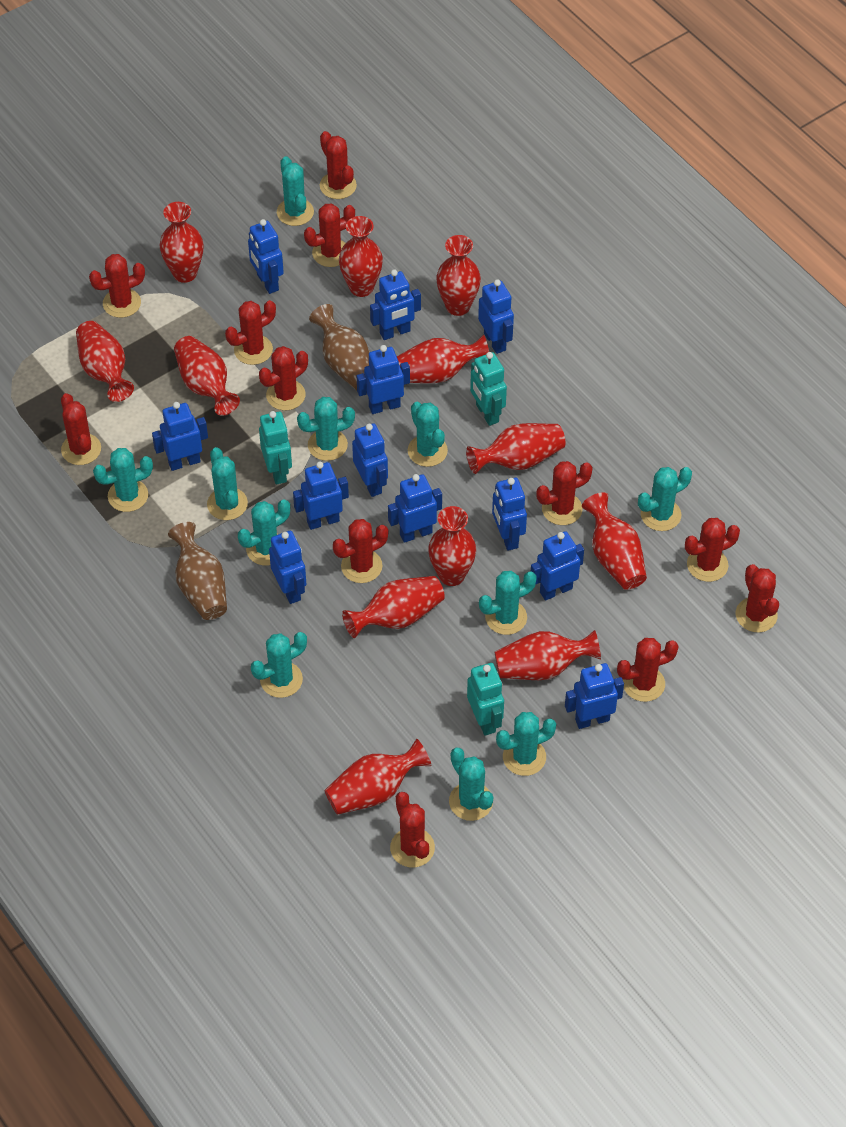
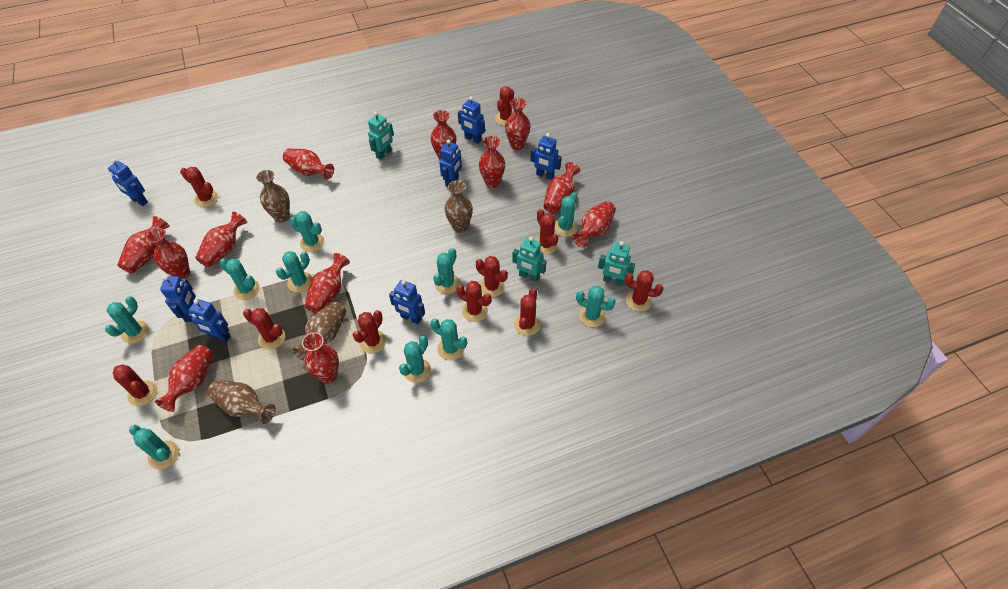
blue robot: [152,402,208,471] [248,219,284,294] [269,531,306,604] [293,462,349,530] [352,423,388,497] [357,345,410,414] [370,269,421,340] [388,474,442,543] [478,279,514,354] [492,478,527,551] [531,531,584,601] [565,663,624,729] = 12 -> [108,159,148,206] [160,275,196,322] [188,299,231,342] [389,280,425,324] [439,139,462,187] [458,96,485,144] [531,133,562,180] = 7
brown vase: [168,522,227,620] [309,304,369,390] = 2 -> [207,380,276,424] [256,170,290,222] [292,302,346,361] [445,180,473,233] = 4
red cactus: [61,393,101,465] [89,254,145,318] [225,300,276,365] [259,346,308,410] [304,203,355,267] [320,131,357,199] [333,519,388,583] [390,792,435,867] [536,461,593,525] [617,638,679,702] [685,518,740,582] [736,564,779,632] = 12 -> [113,365,157,406] [180,167,218,207] [243,308,285,350] [353,310,387,353] [456,281,491,322] [476,256,508,297] [495,86,514,126] [514,288,541,336] [535,209,558,254] [625,270,664,312] = 10
turquoise cactus: [93,448,153,512] [207,447,248,520] [238,500,290,566] [251,632,307,698] [277,156,314,226] [297,397,355,461] [408,402,448,467] [449,748,493,821] [479,571,537,635] [496,712,556,776] [638,467,692,531] = 11 -> [105,296,149,344] [129,425,179,469] [220,259,260,300] [276,251,313,292] [290,211,324,252] [399,336,431,383] [431,318,467,361] [433,248,460,294] [554,192,578,237] [576,286,616,327] = 10

